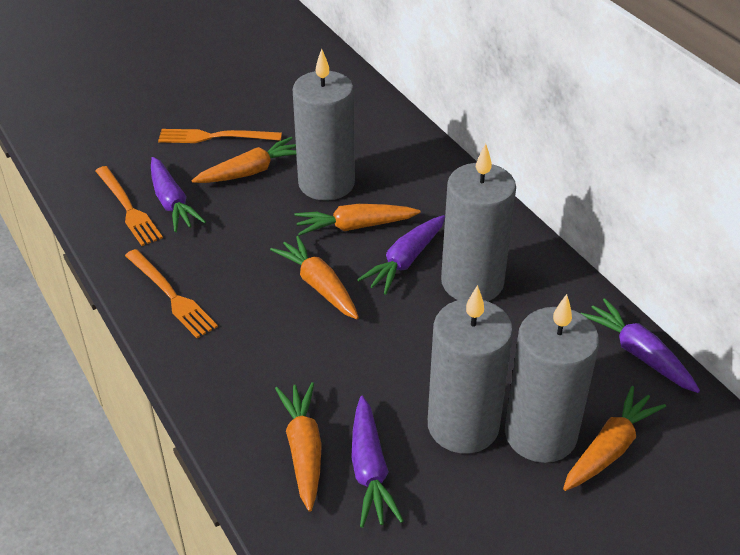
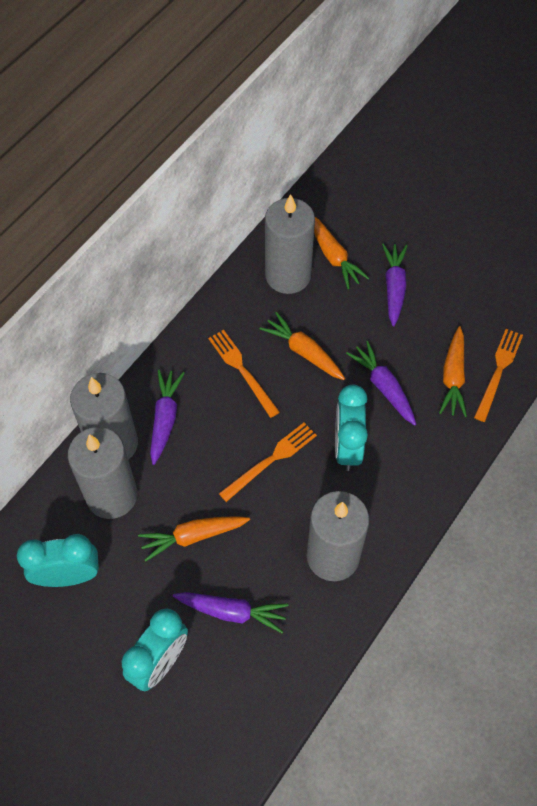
orange carrot: [192,137,296,183] [270,236,359,319] [275,382,322,512] [295,204,420,236] [563,386,666,491] = 5 -> [138,516,250,562] [260,312,345,380] [314,217,370,289] [439,326,467,417] = 4
turquoise clock: none = 0 -> [17,534,99,587] [122,608,188,691] [335,384,368,471] = 3

